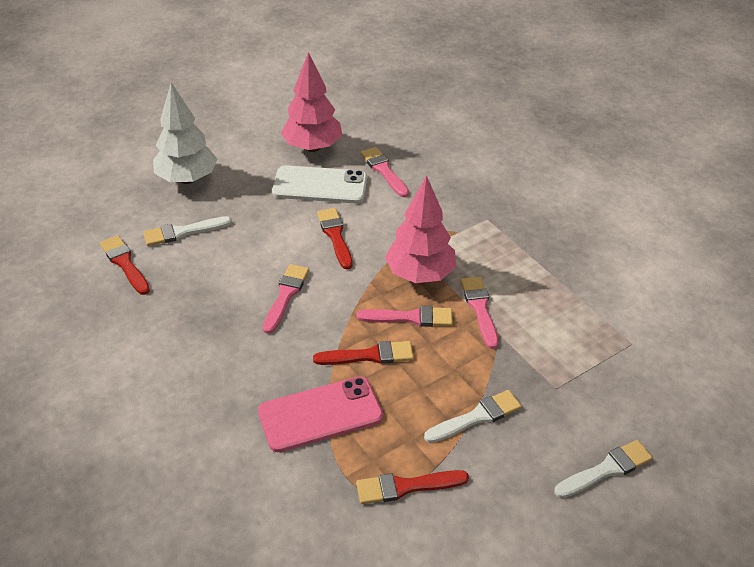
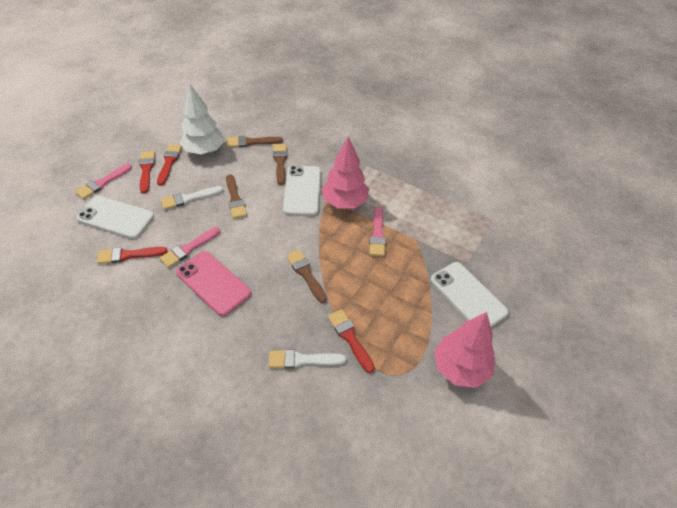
brown brush: none = 0 -> [226,174,247,219] [227,136,283,147] [273,144,287,185] [286,249,327,303] = 4
pink brush: [263,264,309,334] [357,306,453,327] [360,147,409,197] [461,276,498,349] = 4 -> [75,164,132,199] [160,227,220,268] [369,207,386,256] = 3
white brush: [143,216,232,246] [424,390,522,443] [554,440,653,498] = 3 -> [161,186,223,210] [269,350,346,369] = 2
white phone: [272,165,367,204] = 1 -> [76,196,154,239] [283,166,321,216] [431,262,509,327] = 3

